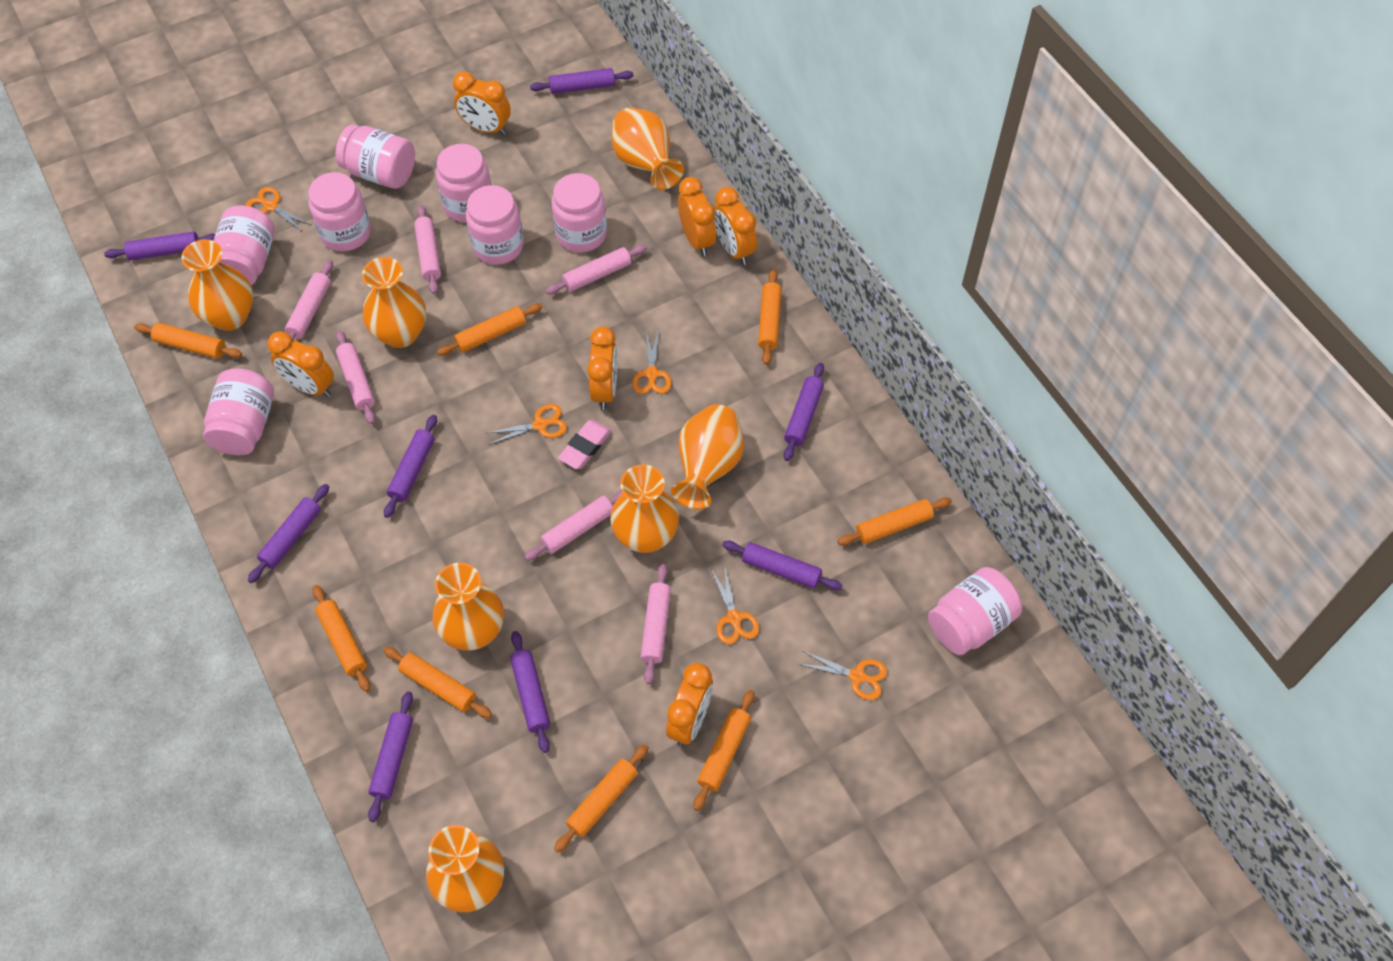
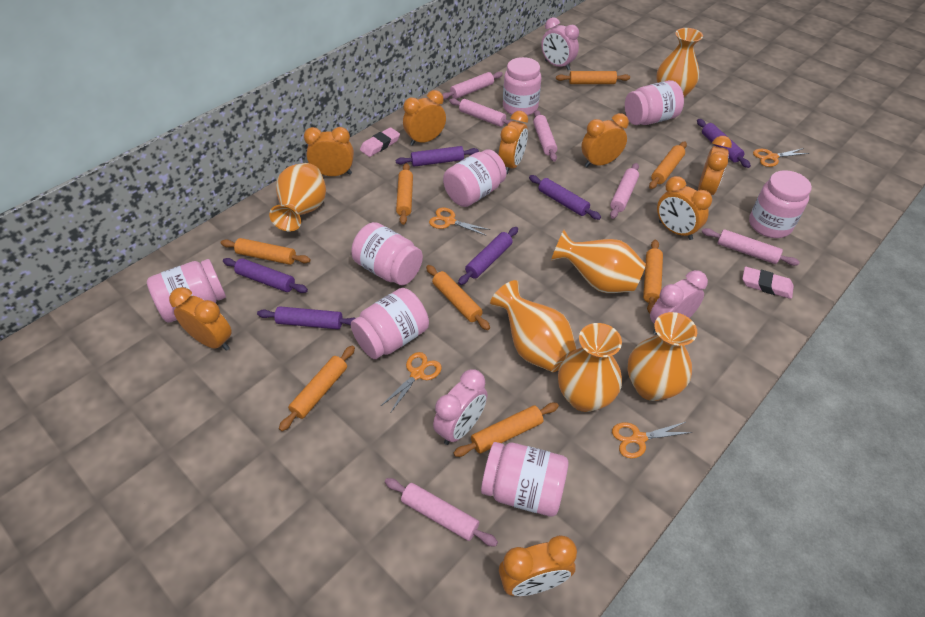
orange clock: [267,331,334,397] [453,71,511,135] [587,326,617,410] [666,663,713,746] [678,177,716,256] [714,187,757,265] = 6 -> [169,287,232,351] [304,127,354,176] [403,90,446,146] [499,111,528,174] [499,535,577,596] [581,113,629,167] [657,176,712,240] [698,136,732,195] = 8
orange scissors: [246,187,311,232] [485,404,567,445] [632,329,672,394] [711,568,759,644] [799,651,887,700] = 5 -> [381,352,442,412] [429,207,490,236] [612,422,692,459] [753,148,809,167] = 4
orange vase: [181,239,253,331] [362,257,426,348] [426,825,504,912] [432,563,504,650] [610,464,679,553] [612,107,684,190] [671,404,744,509] = 7 -> [269,163,326,232] [490,280,577,372] [551,230,646,293] [558,323,622,412] [628,312,697,401] [656,28,703,98] = 6
pink clock: none = 0 -> [433,369,487,445] [541,17,579,70] [650,270,708,335] = 3
pink eraser: [558,420,612,469] = 1 -> [360,127,400,157] [742,267,794,299] = 2
purple rolling pin: [104,231,215,260] [248,484,329,583] [368,691,413,822] [384,415,437,518] [510,631,550,753] [530,68,634,94] [722,541,843,590] [784,363,824,461] = 8 -> [223,258,308,293] [257,306,355,329] [396,146,479,167] [458,227,518,285] [529,175,601,220] [697,119,751,168] = 6

